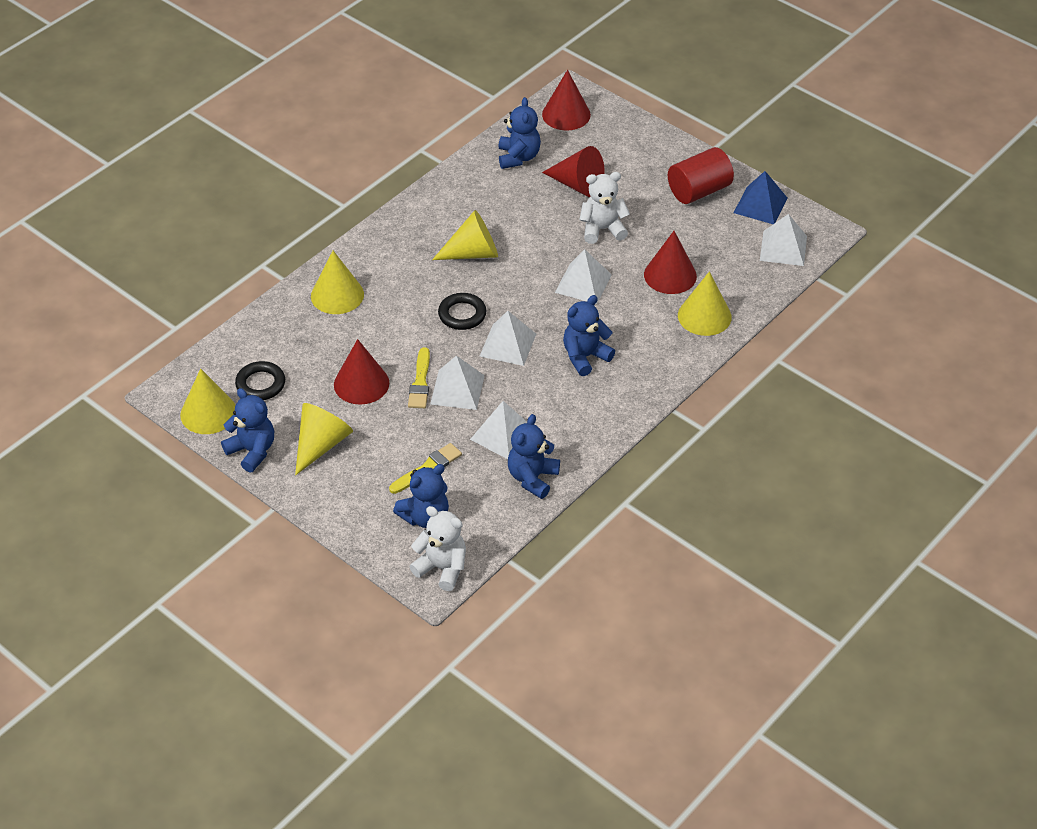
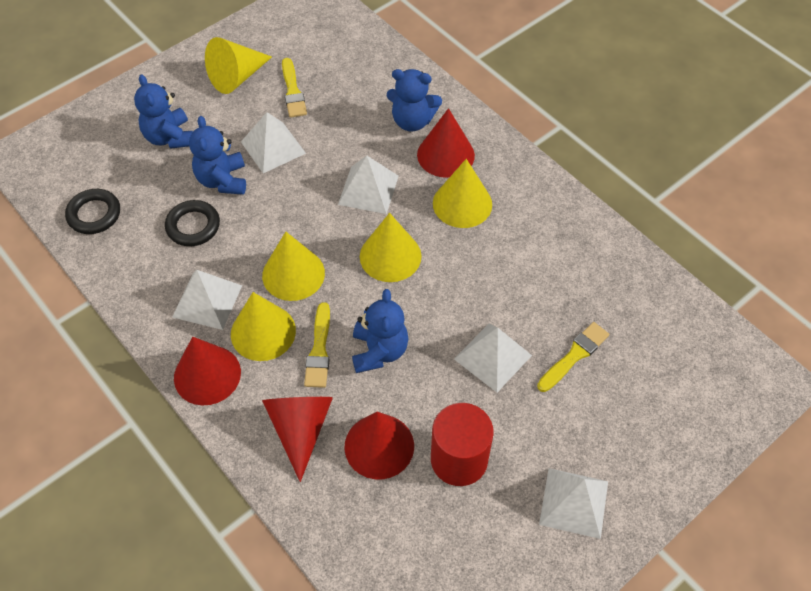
blue pyramid: [733,171,788,224] = 1 -> none = 0
blue teddy bear: [221,388,274,472] [393,464,449,528] [498,97,541,169] [508,414,560,499] [563,295,615,376] = 5 -> [134,74,193,149] [189,116,246,195] [352,289,408,373] [387,69,442,132] = 4
white teddy bear: [409,506,466,591] [579,172,630,244] = 2 -> none = 0
yellow brush: [389,443,462,494] [408,347,430,408] = 2 -> [282,58,307,118] [304,302,330,388] [537,322,609,392] = 3

